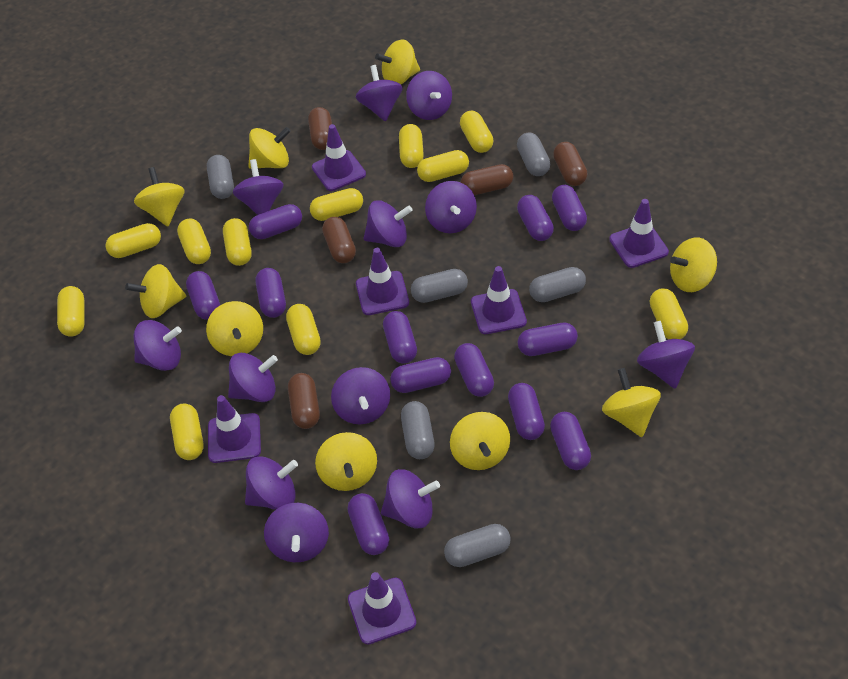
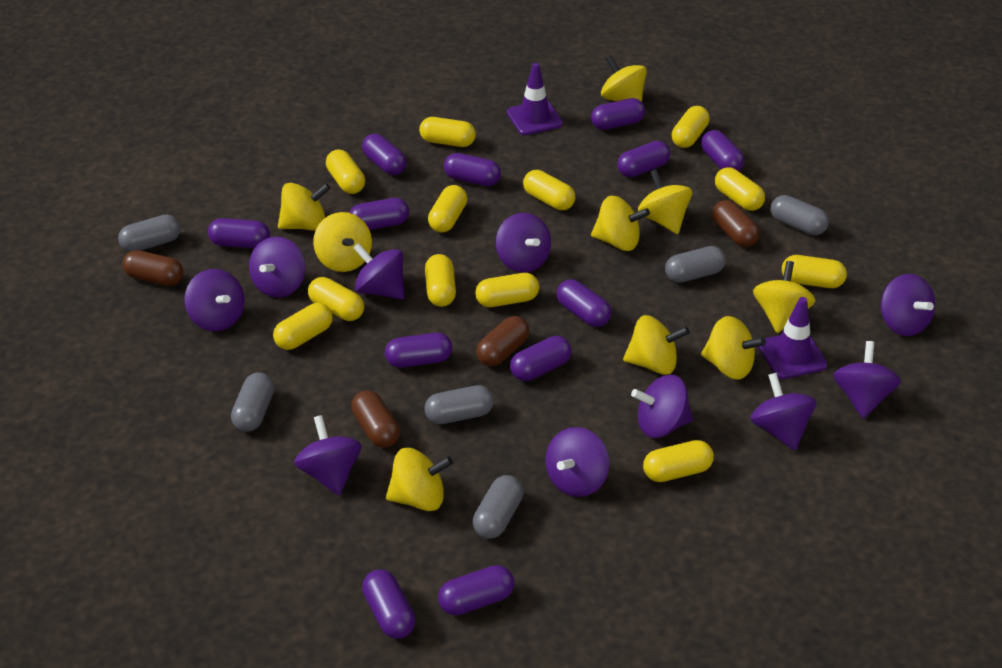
brown capsule: [288,373,320,429] [308,107,332,150] [322,217,356,263] [460,164,514,195] [553,142,587,186] = 5 -> [122,250,183,286] [351,390,400,448] [476,316,530,367] [712,200,760,247] = 4
purple spinning top: [133,320,182,371] [228,353,278,402] [233,159,284,215] [245,456,298,510] [264,503,329,562] [331,367,390,425] [356,65,403,121] [363,200,413,247] [381,469,440,528] [406,71,452,120] [425,181,477,233] [637,321,695,389] = 12 -> [184,269,245,331] [249,237,306,298] [294,415,362,495] [353,243,405,300] [496,213,551,272] [545,427,610,497] [631,375,693,438] [750,373,816,451] [833,341,901,419] [881,274,935,336] = 10
purple traffic cone: [208,395,261,463] [312,124,366,191] [348,572,416,644] [356,248,409,315] [471,266,527,334] [609,199,669,268] = 6 -> [507,63,563,135] [758,297,827,379] = 2
yellow capsule: [57,286,85,337] [106,223,161,258] [170,403,204,460] [177,219,211,264] [223,218,252,266] [286,304,321,355] [310,188,363,221] [399,124,424,168] [417,150,469,182] [460,110,494,153] [650,288,688,339] = 11 -> [273,303,333,350] [308,277,364,321] [326,149,365,194] [419,117,476,147] [425,254,456,307] [428,185,467,233] [475,273,539,307] [523,170,575,210] [643,440,714,482] [672,106,710,148] [715,167,765,211] [782,255,847,288] = 12

